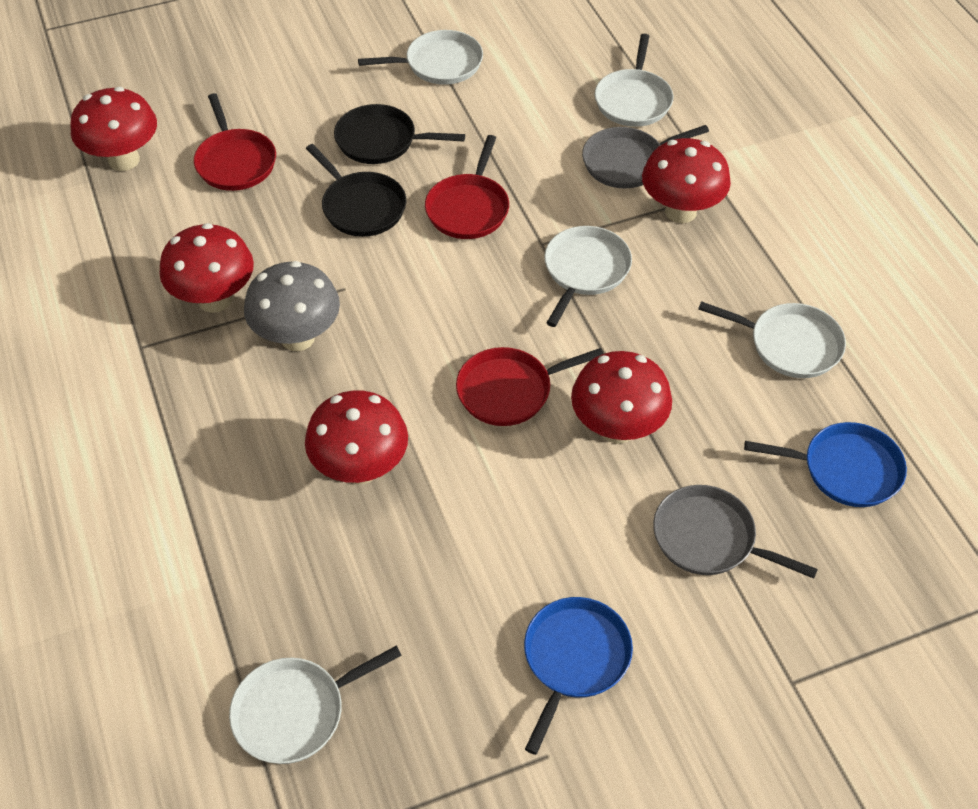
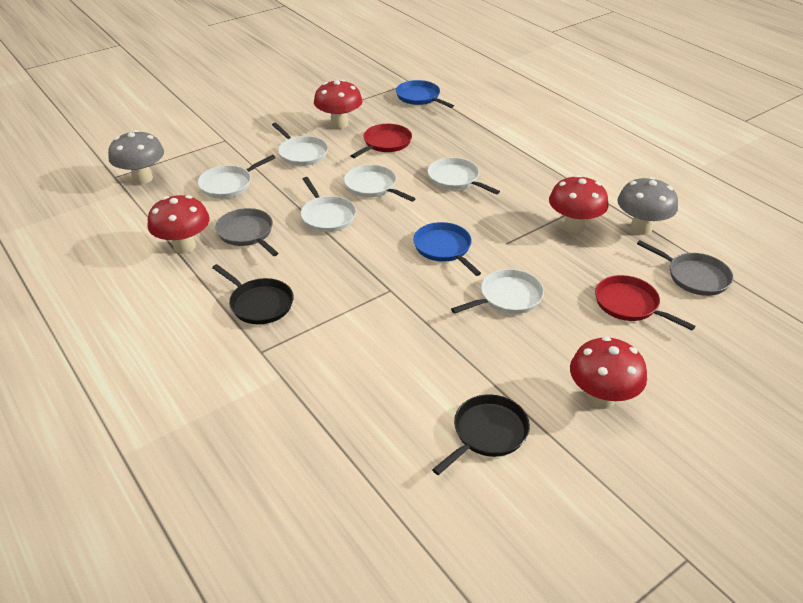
grey mushroom: [244,261,340,351] = 1 -> [108,130,164,184] [617,177,678,235] = 2
red mushroom: [70,87,157,171] [159,223,254,313] [305,390,408,485] [571,351,672,444] [642,138,731,223] = 5 -> [147,195,210,254] [314,80,362,129] [549,175,609,233] [570,337,647,409] = 4
red pan: [194,93,276,191] [425,135,509,239] [456,347,604,426] = 3 -> [351,124,412,158] [595,275,695,330] = 2
white pan: [229,646,402,764] [358,30,483,85] [544,226,632,327] [595,34,673,127] [698,301,846,378] = 5 -> [198,155,276,198] [272,123,328,166] [300,177,356,232] [344,165,416,202] [427,157,500,195] [451,269,544,314] = 6

